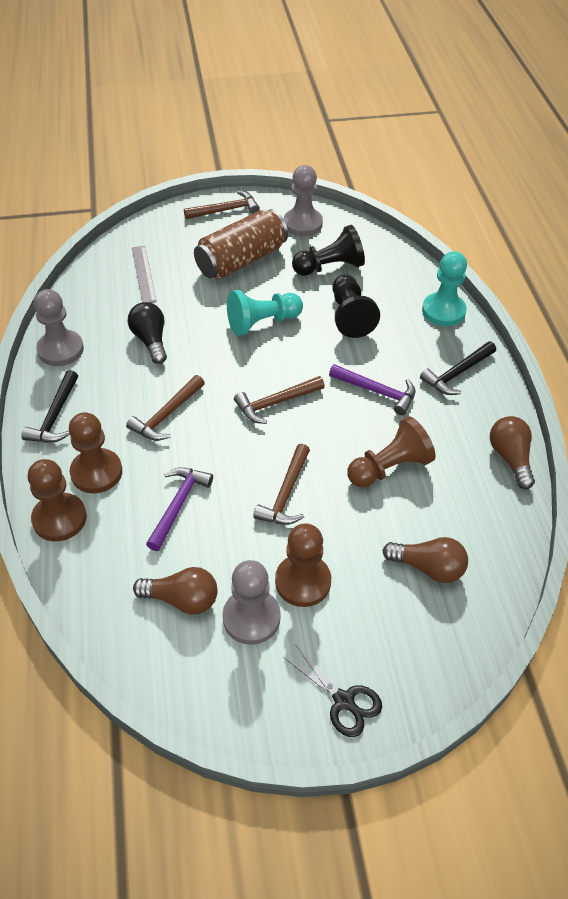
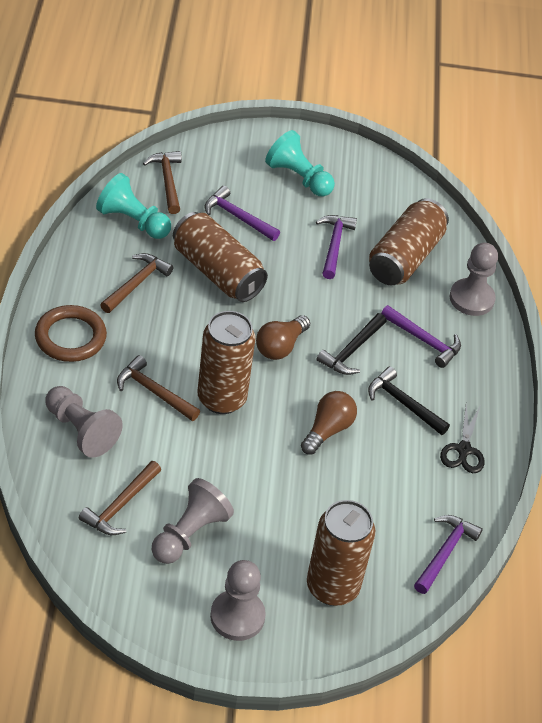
black light bulb: [128,302,167,364] = 1 -> none = 0
black pawn: [292,225,365,276] [332,274,380,338] = 2 -> none = 0
brown can: [194,209,288,279] = 1 -> [173,212,268,302] [197,311,256,414] [307,500,375,606] [369,198,449,285] = 4
brown light bulb: [133,567,218,614] [382,537,468,583] [490,416,535,489] = 3 -> [256,315,310,360] [301,391,357,455] = 2
brown pawn: [28,459,87,541] [69,412,122,493] [275,523,331,607] [347,416,436,488] = 4 -> none = 0
brown ring: none = 0 -> [35,305,107,362] = 1
grey pawn: [34,289,84,366] [222,560,281,645] [284,165,323,236] = 3 -> [46,386,123,458] [152,478,234,564] [210,560,266,641] [449,242,498,316] = 4
grey ruler: [132,246,157,303] = 1 -> none = 0
purple hammer: [146,467,213,551] [329,364,415,415] = 2 -> [205,186,280,241] [316,215,357,279] [381,305,461,368] [414,515,483,594] = 4

